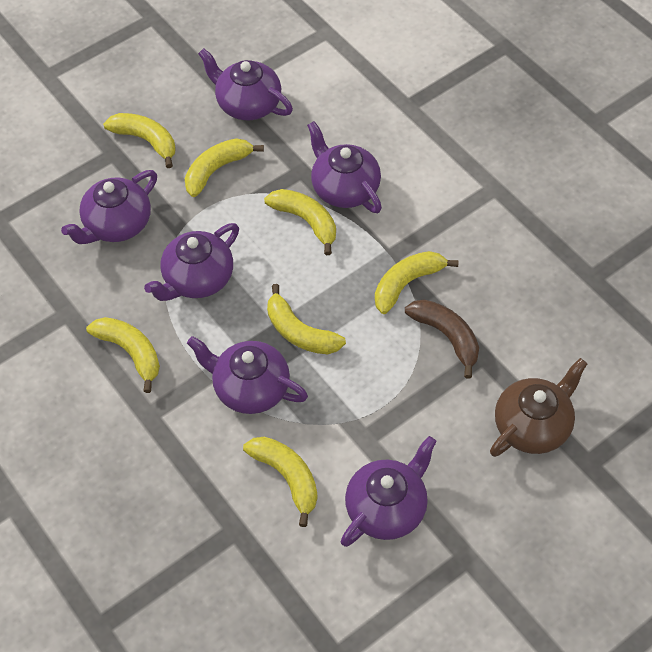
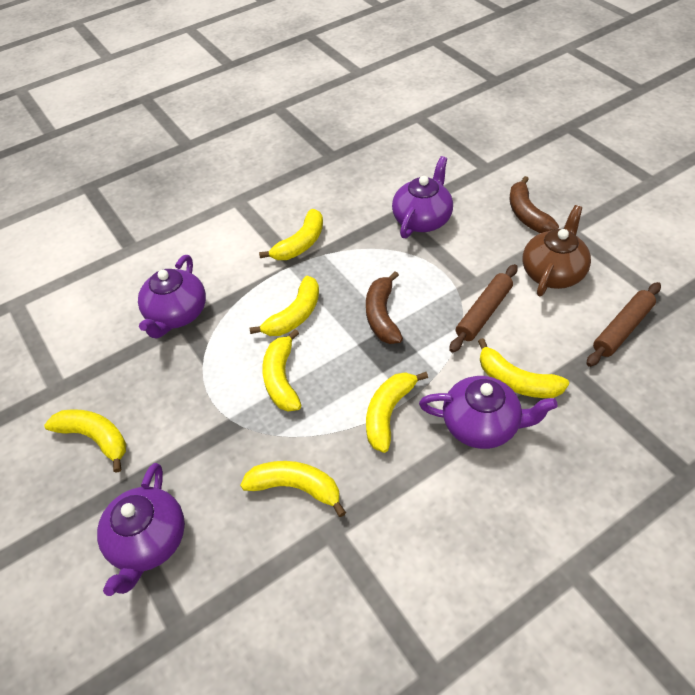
brown banana: [405,299,479,379] = 1 -> [366,271,403,344] [509,176,559,233] = 2
brown rolling pin: none = 0 -> [449,264,518,353] [587,282,661,367] = 2
purple teapot: [61,170,157,244] [144,223,239,301] [187,336,308,414] [198,48,293,120] [307,121,382,213] [341,436,437,547] = 6 -> [97,463,185,596] [138,255,206,339] [392,156,453,238] [419,376,558,449] = 4

